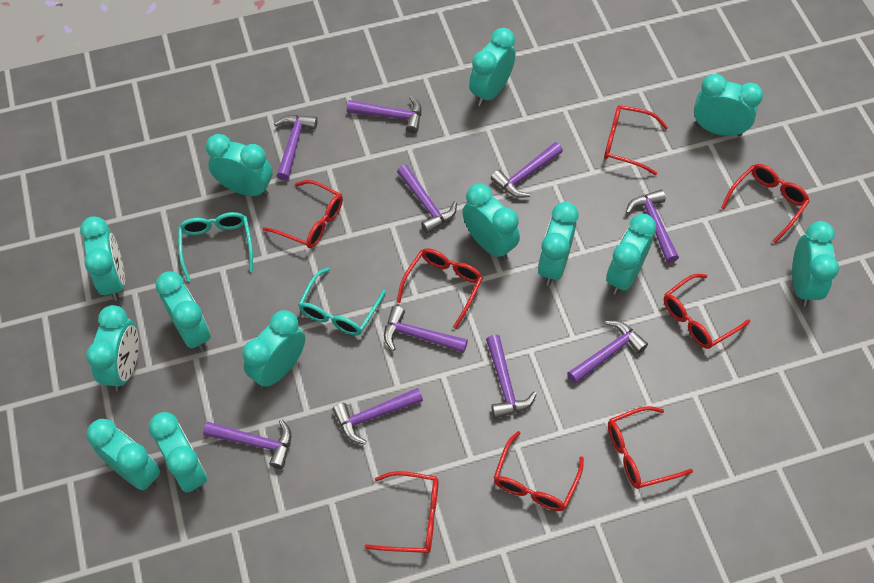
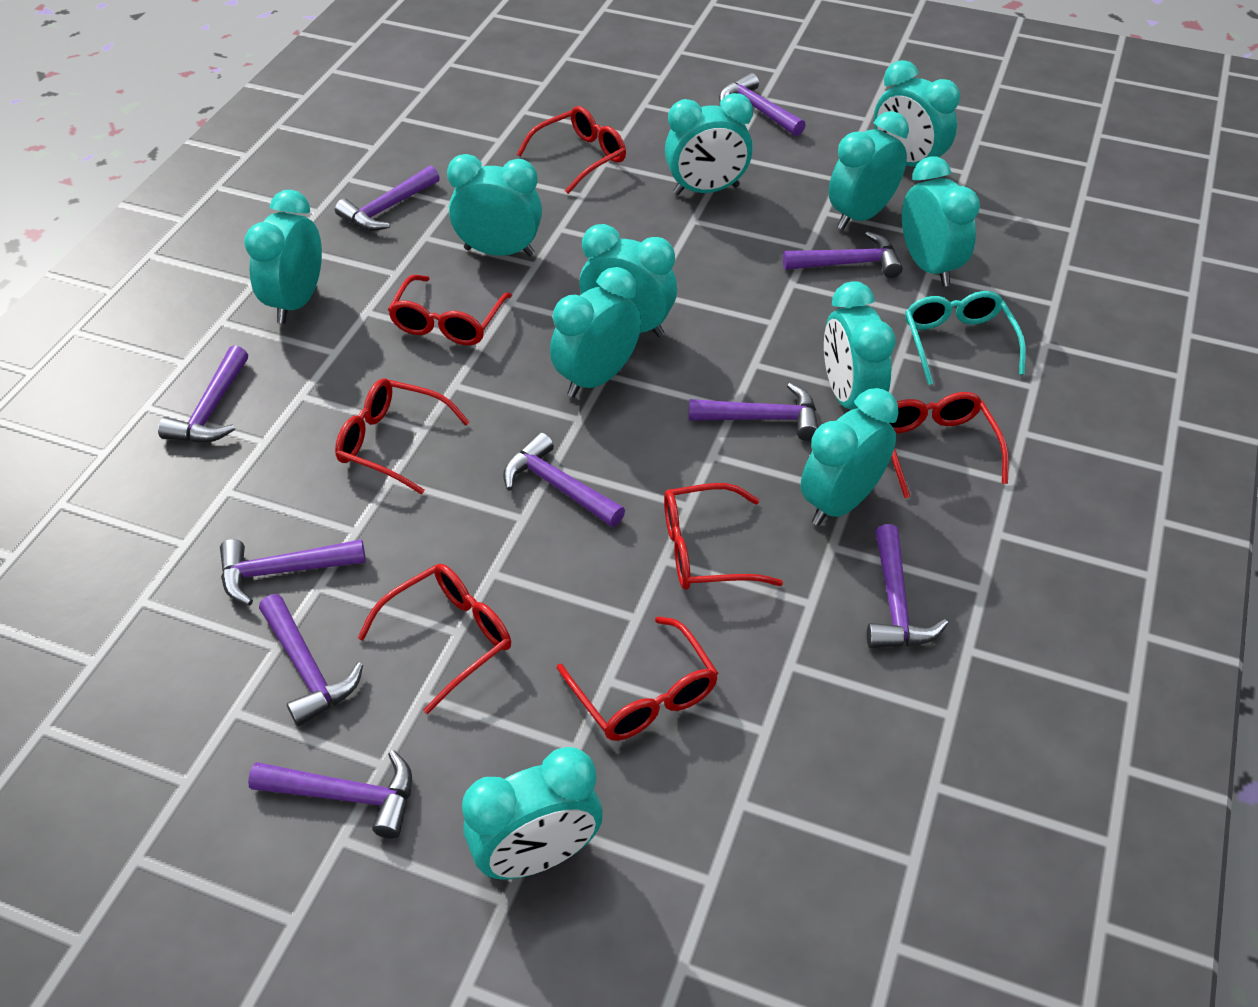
red glasses: [263,180,343,248] [365,471,439,553] [397,248,483,329] [494,431,584,511] [604,105,668,175] [608,406,693,489] [664,274,750,349] [721,164,810,243] = 8 -> [335,379,470,494] [357,564,511,714] [388,275,512,345] [517,106,626,194] [557,616,718,741] [664,483,783,590] [890,392,1009,498] = 7
turquoise clock: [80,216,125,301] [86,305,139,391] [87,419,160,490] [149,412,207,493] [156,271,211,352] [206,134,272,197] [242,310,305,389] [462,184,520,260] [469,28,516,106] [538,202,578,286] [606,214,656,295] [694,74,763,136] [792,221,839,307] = 13 -> [244,190,322,324] [447,154,542,256] [462,747,603,880] [550,267,641,397] [580,224,677,337] [665,93,753,195] [800,388,899,526] [824,281,896,410] [829,111,909,230] [874,60,960,167] [902,157,980,287] = 11
turquoise glasses: [178,212,253,282] [298,268,386,336] = 2 -> [905,291,1026,385] = 1

